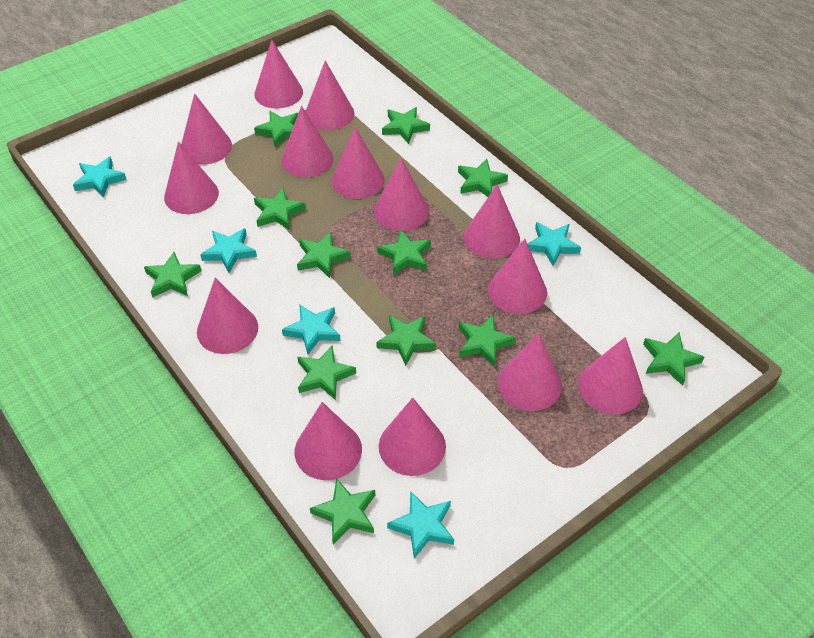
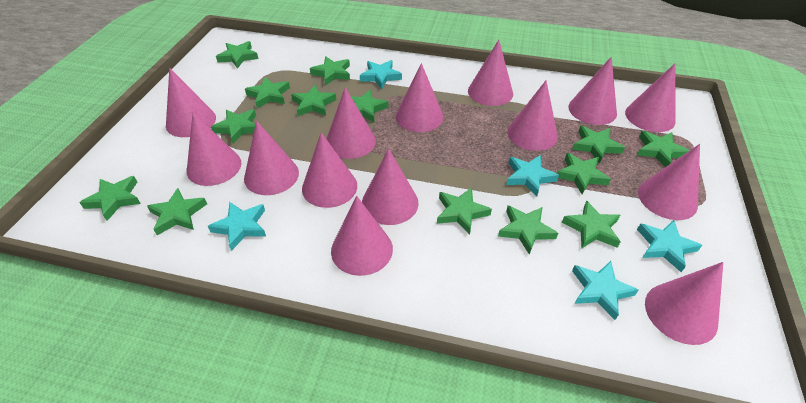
green star: [144,252,201,298] [254,111,298,148] [254,187,306,230] [297,232,351,278] [297,345,356,400] [310,478,375,545] [376,315,436,366] [377,230,431,275] [382,107,430,144] [458,159,508,197] [459,315,516,367] [643,332,704,386] = 12 -> [79,176,141,221] [147,188,207,235] [211,109,256,144] [216,41,258,68] [245,77,290,108] [291,85,336,116] [310,56,350,86] [351,90,389,122] [437,187,492,235] [498,205,558,255] [557,153,611,194] [562,200,621,249] [572,126,625,163] [637,131,690,167] = 14

